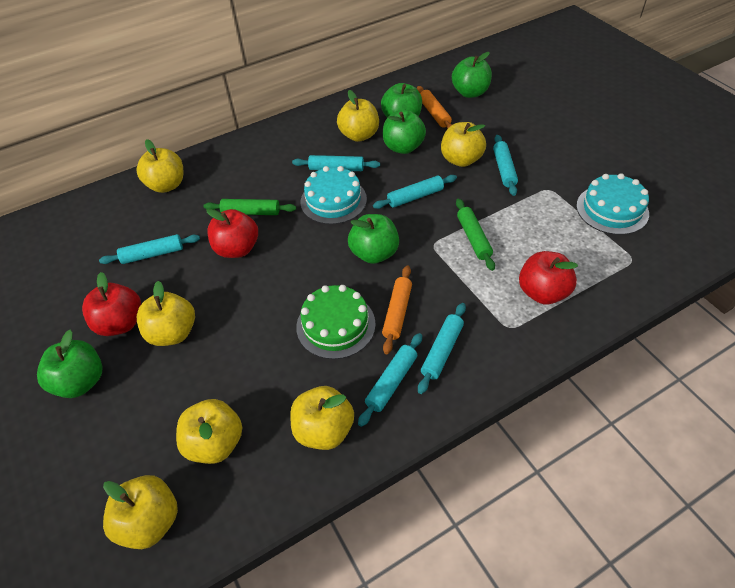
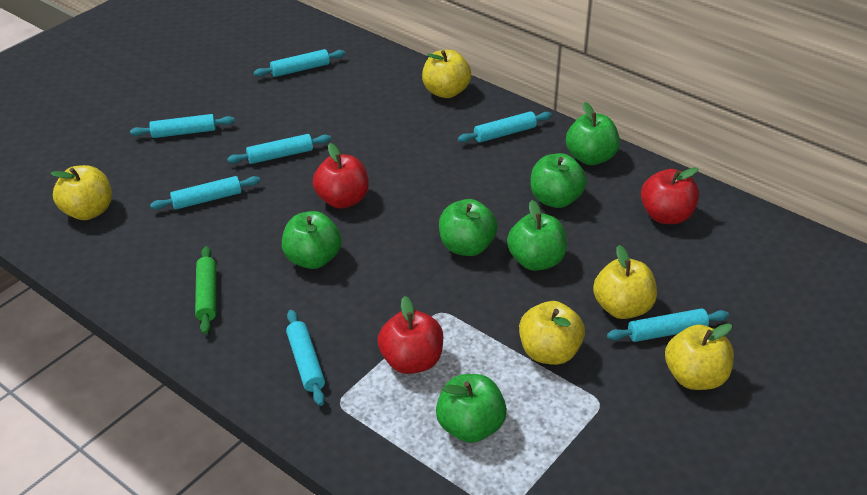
green apple: [37,330,103,398] [348,214,399,264] [381,83,422,118] [383,110,426,154] [452,52,492,98] = 5 -> [282,211,342,269] [436,374,507,443] [439,199,498,256] [507,200,567,271] [531,153,587,208] [566,102,620,165] = 6
green cake: [296,285,376,359] = 1 -> none = 0
green rolling pin: [203,199,296,215] [456,199,495,271] = 2 -> [195,246,216,334] = 1
orange rolling pin: [382,265,412,354] [417,86,452,129] = 2 -> none = 0
turquoise cake: [301,166,367,224] [576,173,649,235] = 2 -> none = 0
turquoise rolling pin: [99,234,200,264] [292,155,380,171] [358,333,422,427] [373,175,457,209] [418,303,466,394] [493,135,518,196] = 6 -> [130,114,235,138] [150,176,260,210] [227,134,331,164] [254,49,345,77] [286,310,325,406] [458,111,552,143] [607,308,729,342] = 7
yellow apple: [103,475,178,549] [136,139,184,193] [137,281,195,346] [176,399,242,464] [290,386,354,450] [337,90,379,142] [441,122,486,167] = 7 -> [50,165,112,220] [422,50,471,98] [519,301,585,365] [593,245,657,319] [665,323,734,390] = 5

